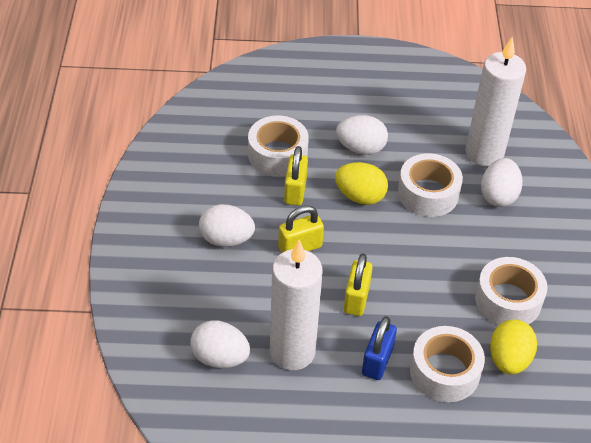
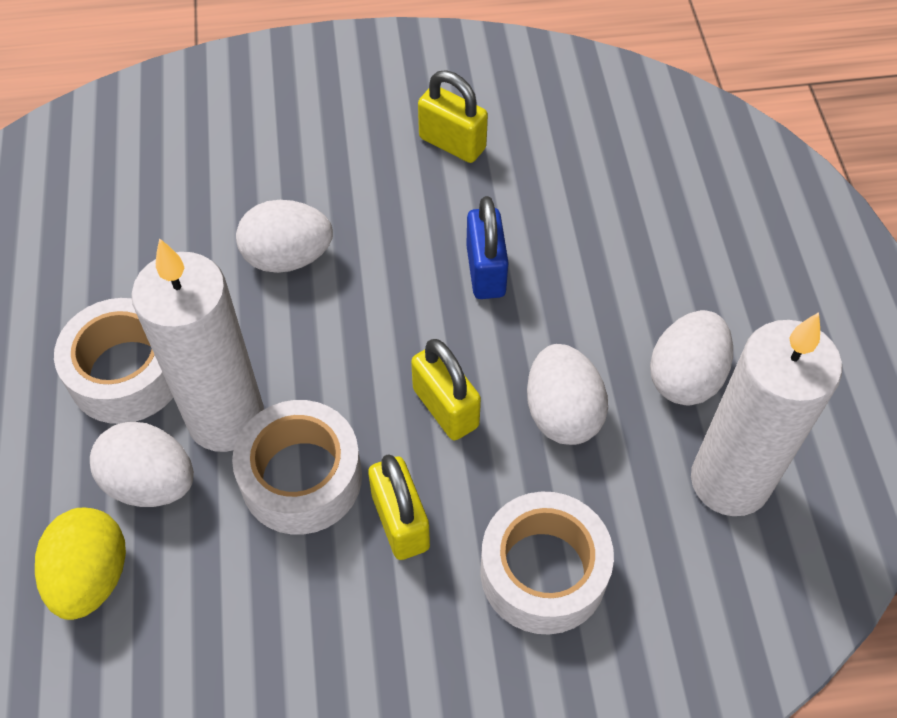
white tape: [248,115,309,177] [398,153,463,217] [410,326,485,402] [475,257,548,325] = 4 -> [54,298,173,424] [232,400,362,535] [480,491,614,634] = 3
yellow egg: [335,162,388,205] [490,320,537,375] = 2 -> [35,508,126,620] = 1

